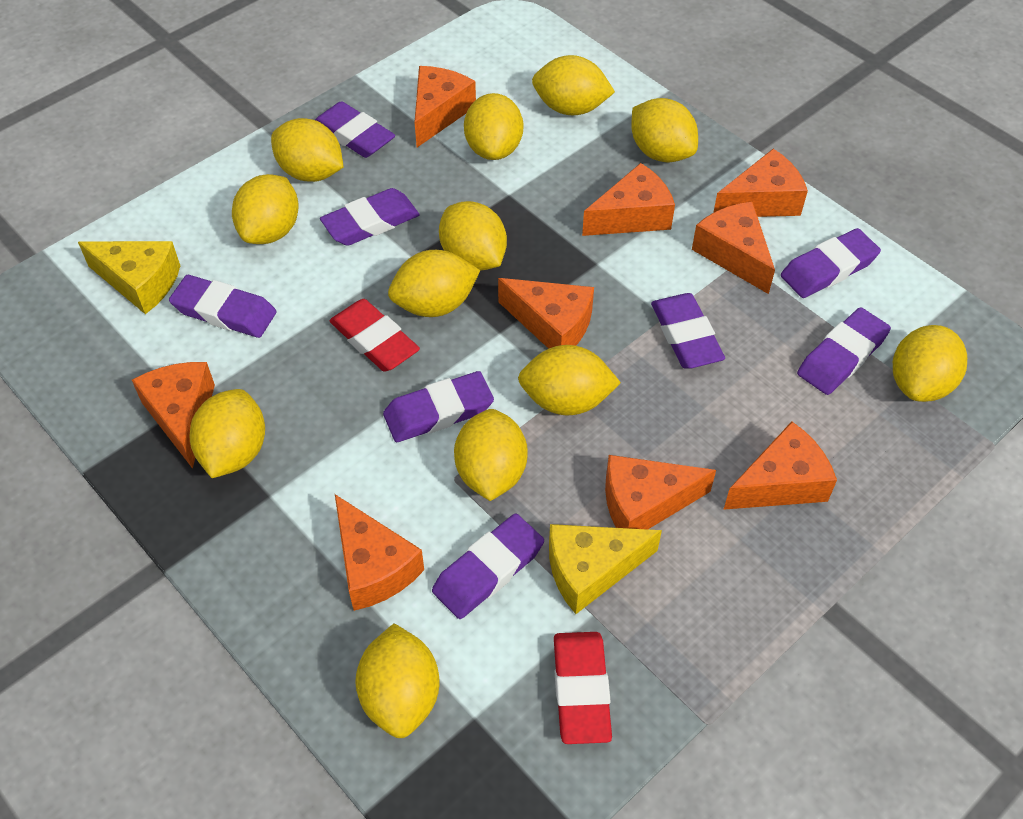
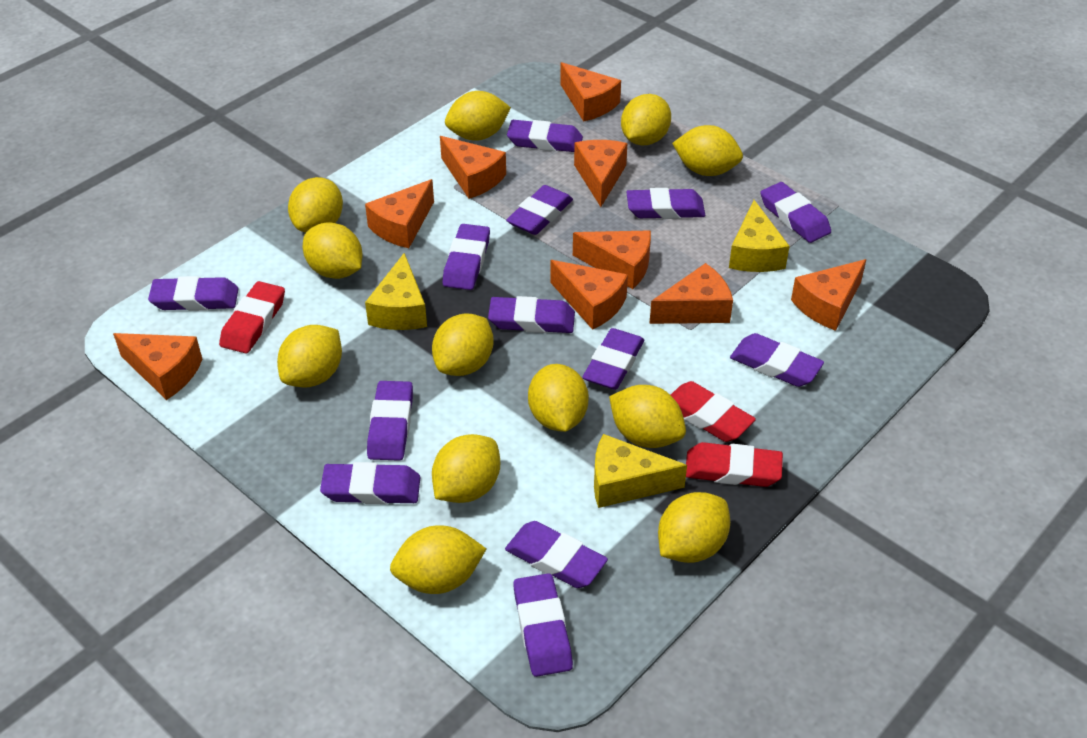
purple eraser: [169,275,277,338] [315,101,395,158] [320,188,420,246] [383,371,494,442] [432,513,544,619] [651,293,725,368] [781,228,881,298] [797,307,891,395] = 8 -> [148,276,239,311] [320,462,420,504] [367,381,413,461] [443,224,490,290] [488,296,575,333] [505,521,608,588] [506,185,573,235] [507,120,583,152] [513,573,573,677] [582,328,644,390] [627,188,705,219] [730,333,824,387] [760,182,831,243] = 13
red eraser: [330,299,420,372] [554,632,612,744] = 2 -> [219,281,285,354] [671,381,756,442] [686,442,783,487] = 3
yellow cheese: [78,241,180,314] [549,524,662,614] = 2 -> [365,253,427,330] [594,434,687,508] [729,200,790,272] = 3

